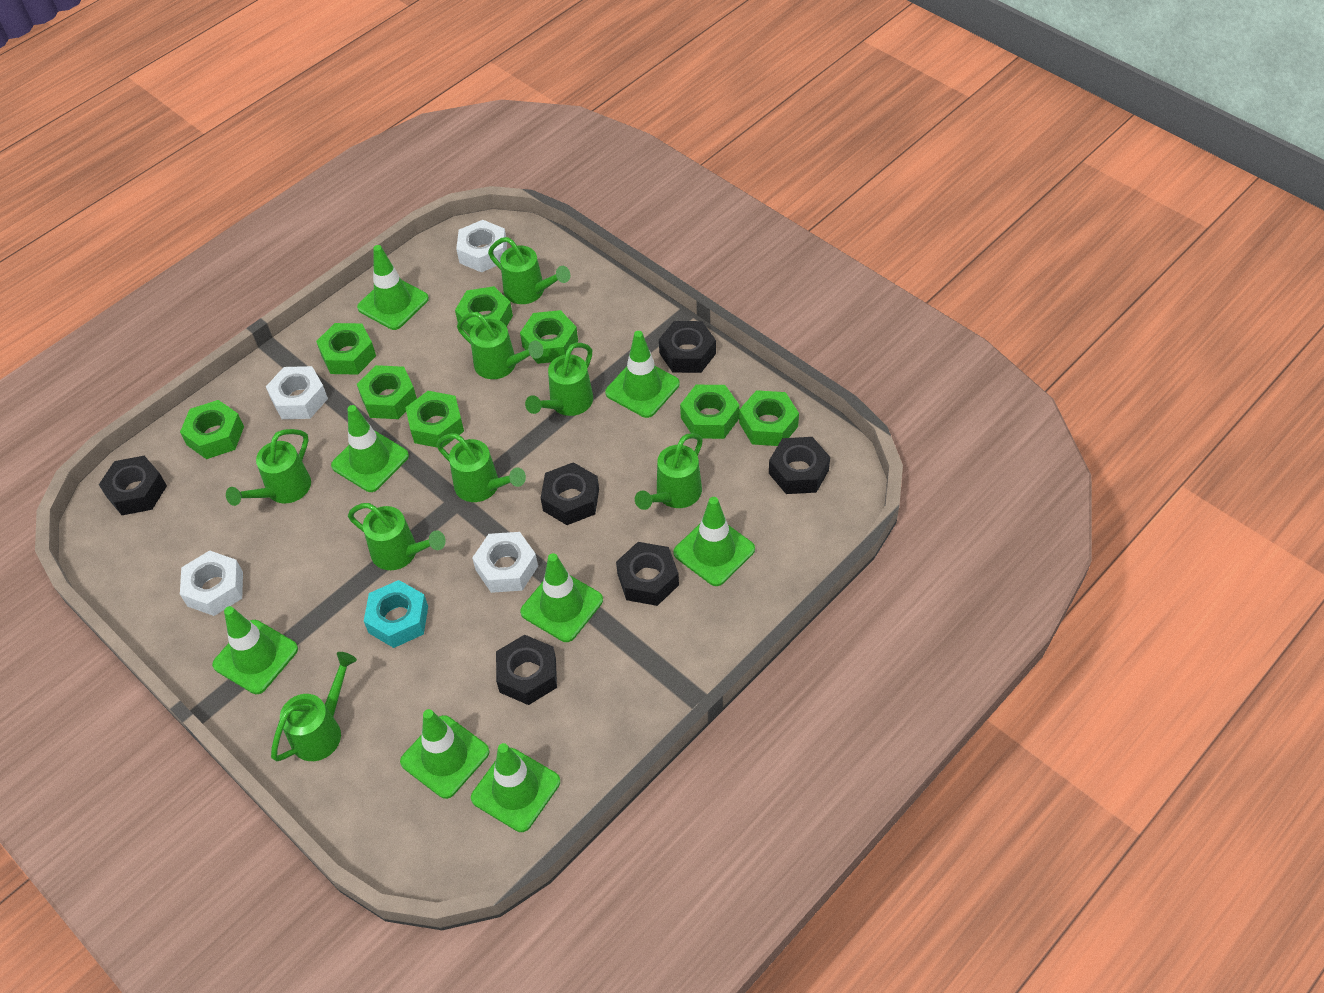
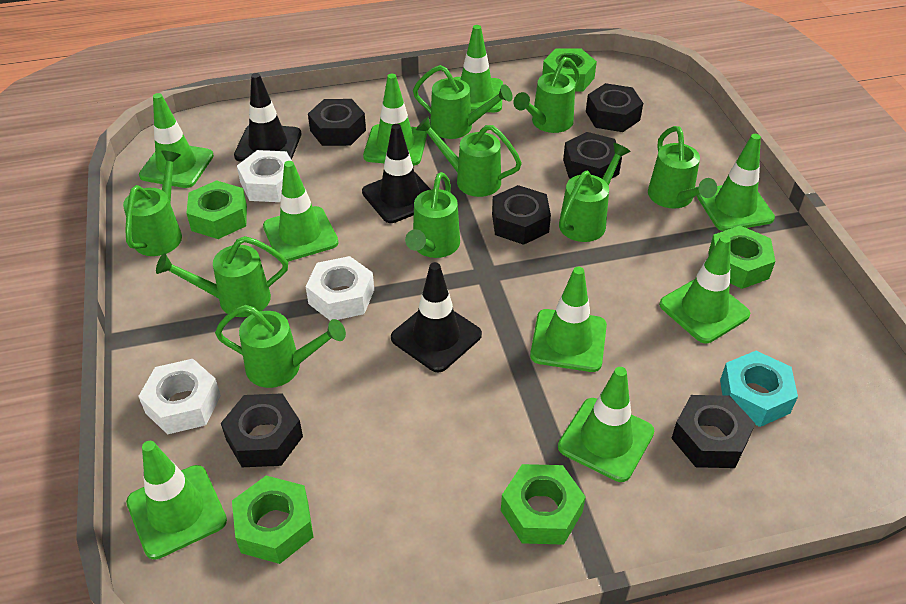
black traffic cone: none = 0 -> [234,73,301,162] [362,124,431,223] [391,262,482,373] = 3
green nut: [180,400,244,459] [316,323,376,375] [357,365,417,419] [405,391,464,447] [455,286,513,335] [520,310,578,364] [680,385,740,439] [739,390,799,446] = 8 -> [186,180,247,239] [232,476,314,564] [501,464,586,545] [542,48,597,92] [708,226,776,289] = 5
green traffic cone: [212,606,298,694] [331,405,409,492] [357,245,429,330] [400,709,489,799] [471,743,560,832] [520,553,603,642] [605,331,680,418] [673,497,755,586] = 8 -> [126,441,227,560] [139,93,214,188] [263,161,339,262] [363,74,427,166] [454,25,503,112] [530,267,607,372] [558,367,654,482] [659,236,750,343] [697,134,775,231] = 9
green watering can: [226,429,311,506] [271,652,357,761] [348,503,446,570] [436,433,526,502] [457,312,543,379] [488,237,570,304] [525,343,593,416] [635,433,703,510] = 8 -> [123,150,182,256] [156,236,288,317] [215,305,346,388] [405,172,460,258] [413,65,513,139] [416,116,522,197] [513,57,580,133] [559,143,631,242] [648,126,717,209] = 9
white nut: [180,550,243,616] [266,366,328,419] [456,220,507,273] [472,532,538,593] = 4 -> [138,359,221,435] [237,150,292,202] [305,256,374,321] = 3

